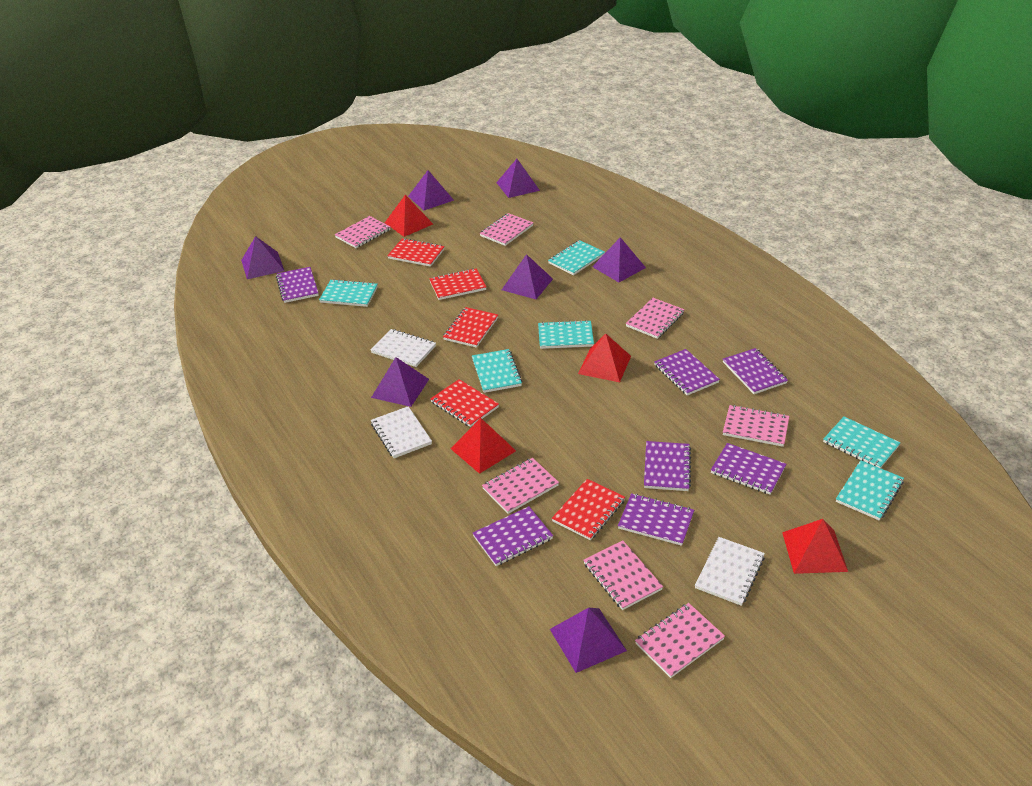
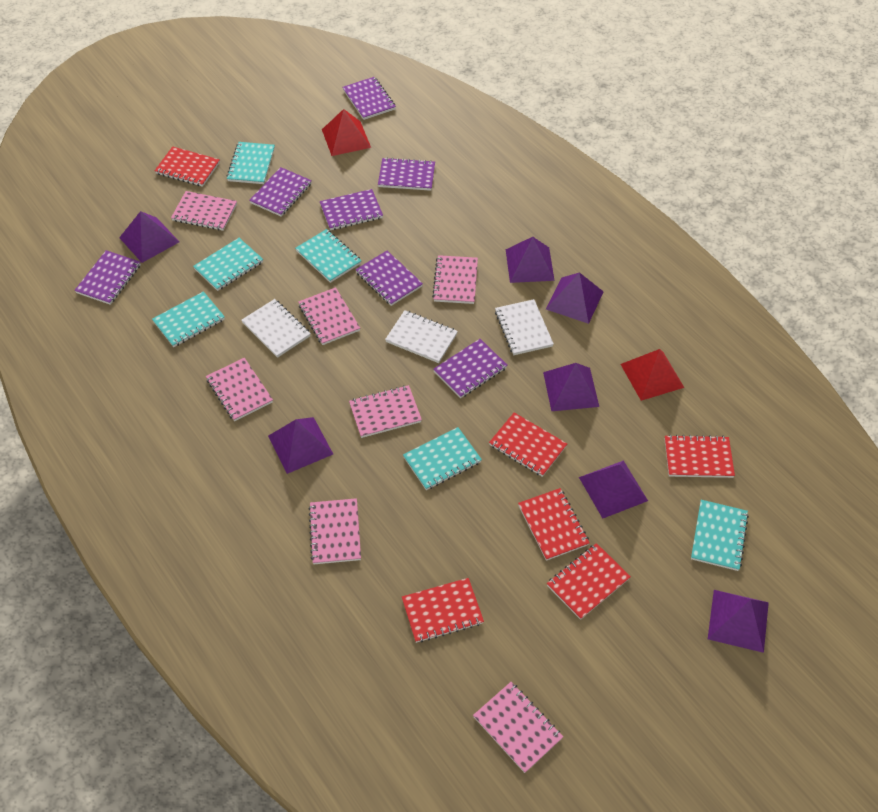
red notebook: [387,238,445,267] [429,268,486,300] [430,379,499,427] [443,307,498,348] [552,479,625,540] = 5 -> [155,146,220,187] [402,578,484,643] [489,413,567,477] [518,488,590,561] [547,543,631,620] [665,435,735,478] = 6
red pyramid: [385,195,433,237] [450,418,516,474] [578,334,631,382] [782,519,848,574] = 4 -> [322,109,371,156] [621,349,684,401] = 2

